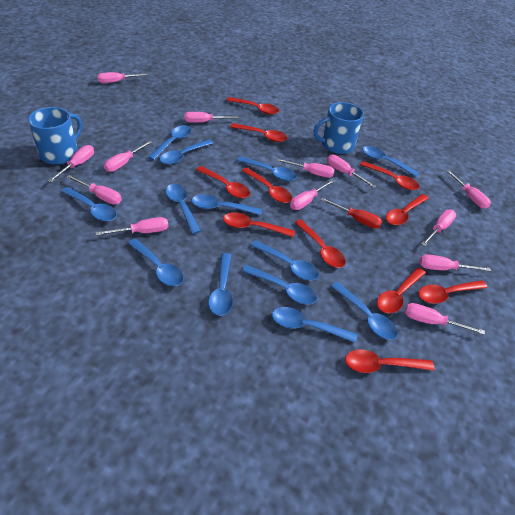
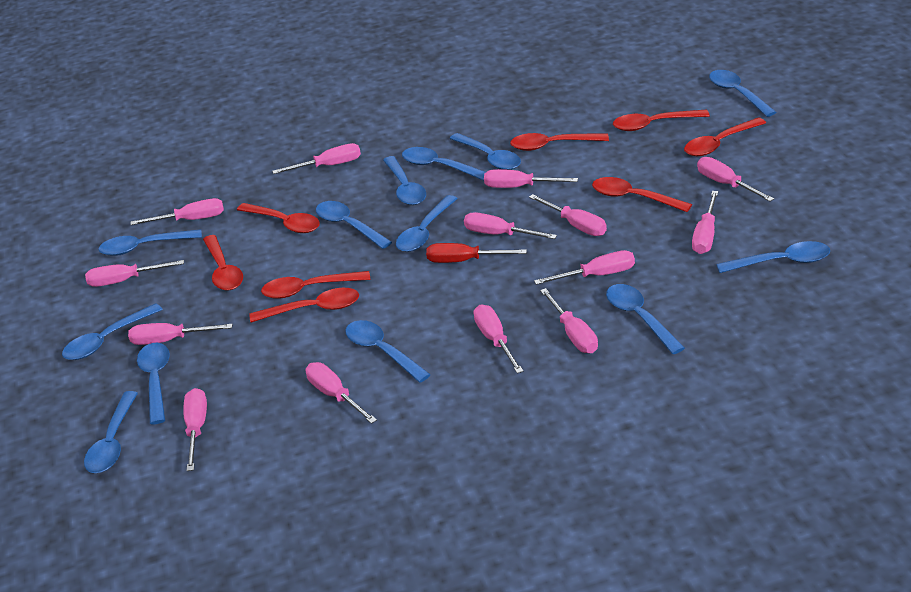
blue mug: [28,107,82,165] [313,102,364,154] = 2 -> none = 0
pink screwdriver: [48,145,94,182] [67,175,122,204] [95,217,168,235] [97,72,149,83] [104,141,152,172] [184,112,239,123] [276,159,334,178] [290,179,335,210] [327,155,376,188] [405,303,485,335] [419,254,491,271] [421,209,456,246] [445,169,491,209] = 13 -> [85,260,184,287] [128,323,233,345] [130,198,224,225] [183,388,207,471] [272,143,361,174] [306,362,377,424] [464,212,557,239] [473,305,523,374] [484,169,578,188] [529,194,607,236] [534,250,635,285] [540,288,598,353] [692,191,718,254] [697,157,774,201] = 14
red spoon: [196,166,250,198] [223,212,295,237] [226,97,279,115] [230,123,287,142] [242,168,292,203] [294,219,346,268] [345,349,435,373] [360,161,420,190] [377,267,426,313] [386,194,429,225] [419,280,487,304] = 11 -> [203,235,243,291] [237,203,320,233] [250,288,359,323] [261,271,370,299] [510,133,609,151] [592,177,692,212] [613,110,710,131] [684,117,766,156] = 8

